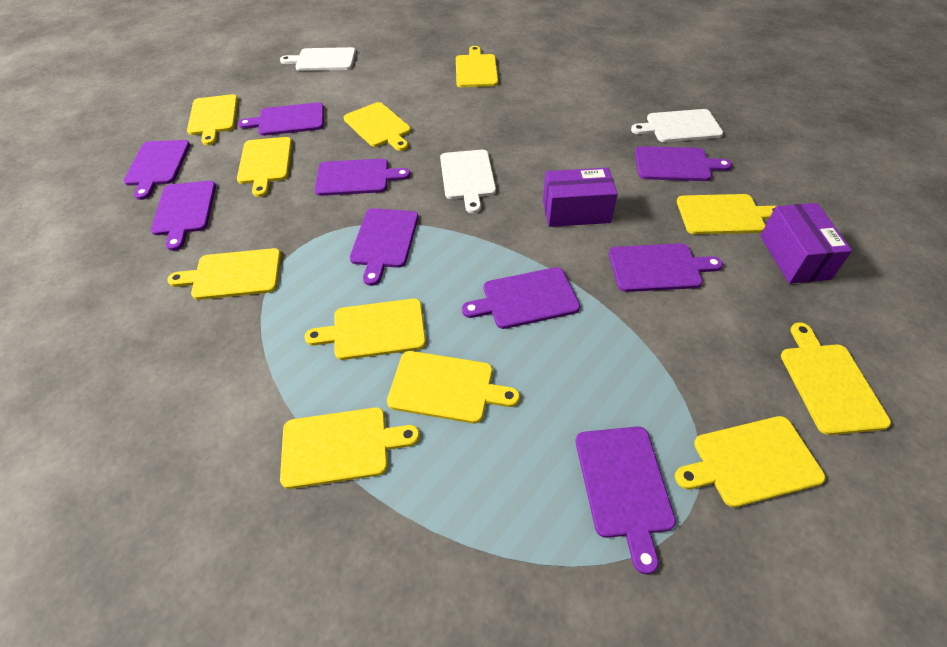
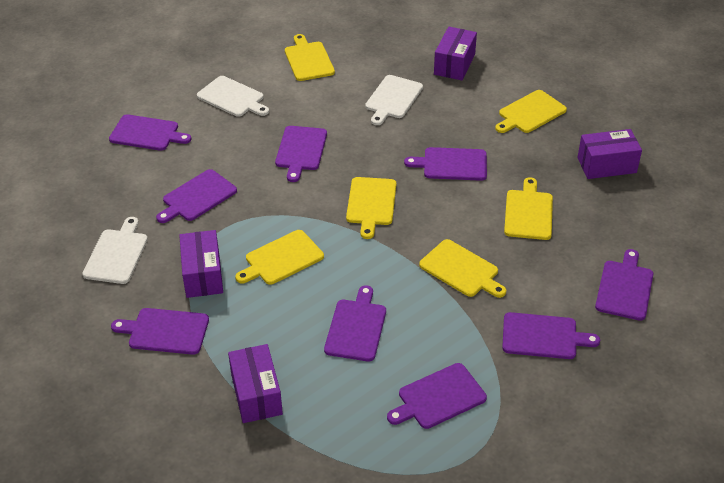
purple box: [543,168,618,227] [760,203,852,284] = 2 -> [179,230,223,298] [228,344,283,423] [434,27,477,80] [577,129,642,179] = 4
yellow cutting board: [167,248,281,300] [187,94,238,145] [237,137,292,197] [280,407,420,489] [305,299,426,360] [343,102,411,151] [387,351,520,424] [456,46,498,87] [675,416,826,507] [677,194,776,234] [781,322,891,435] = 11 -> [235,230,324,285] [285,34,335,81] [346,177,396,239] [419,239,506,298] [495,90,567,133] [504,177,553,240] = 6

